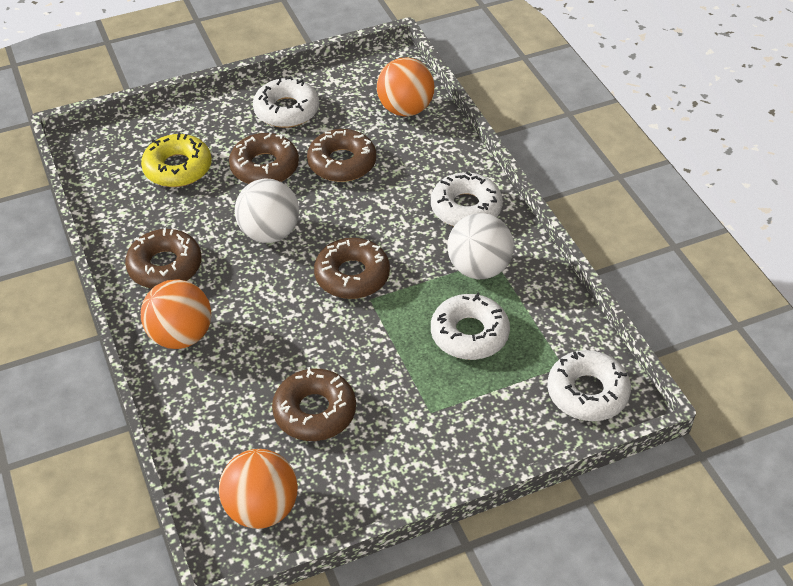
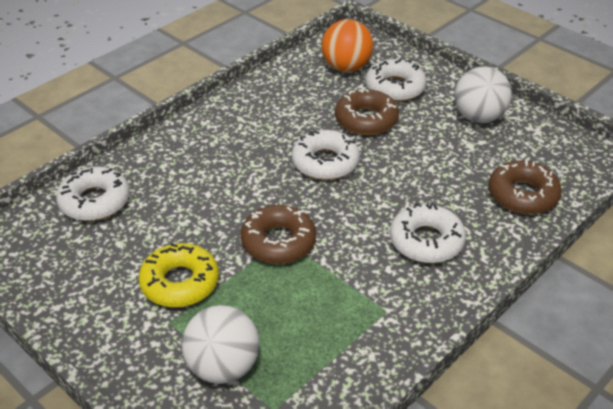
brown donut: [125,227,202,289] [229,132,299,184] [272,367,356,441] [307,129,376,182] [314,238,390,299] = 5 -> [241,205,316,264] [335,88,399,135] [489,159,562,214] = 3
orange ball: [141,279,211,349] [219,449,298,529] [377,57,435,116] = 3 -> [321,19,374,72] = 1

